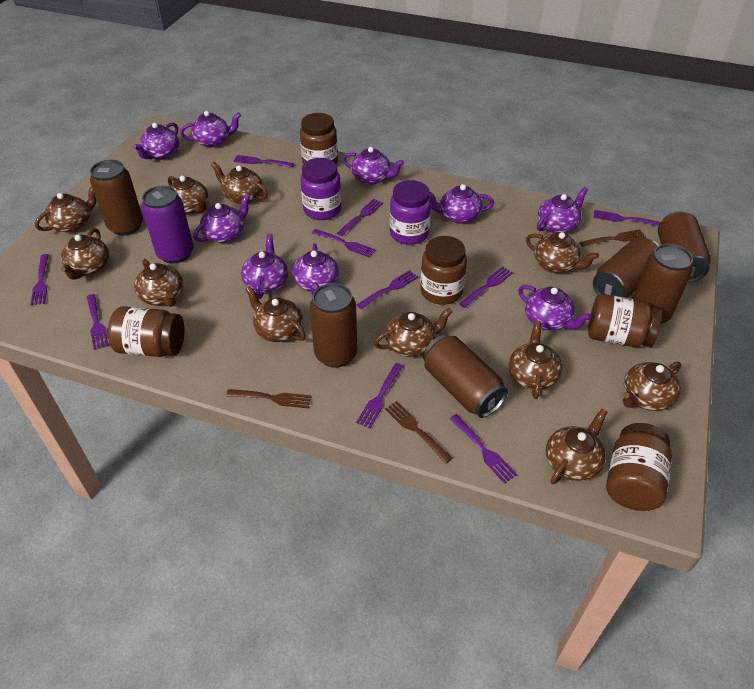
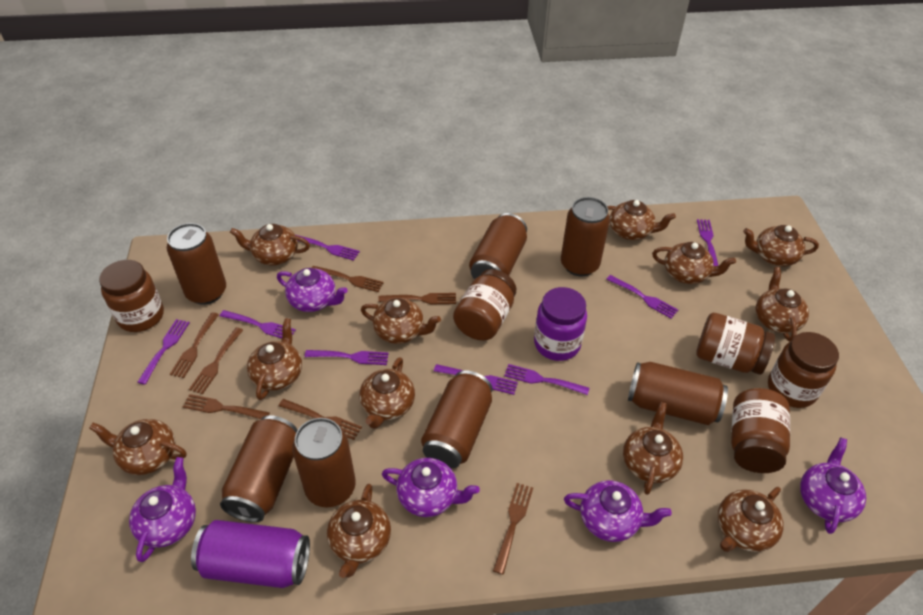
brown can: [90,160,143,236] [310,283,357,368] [423,335,508,418] [593,237,659,298] [633,244,693,324] [658,211,711,283] = 6 -> [167,223,226,305] [220,415,297,522] [292,418,356,508] [421,370,493,469] [469,213,527,279] [561,197,610,277] [628,362,728,425] = 7
brown fork: [226,389,312,409] [385,401,453,464] [580,229,646,247] = 3 -> [170,312,219,378] [183,394,270,419] [189,327,243,394] [279,399,362,440] [311,266,384,292] [378,293,456,304] [493,483,533,575] = 7
brown teapot: [35,186,97,232] [60,228,109,280] [134,259,183,307] [168,176,208,215] [211,162,268,204] [245,286,306,342] [374,308,452,357] [509,320,562,399] [526,232,599,273] [546,409,607,484] [623,362,682,411] = 11 -> [89,419,187,475] [230,224,310,266] [247,318,302,400] [327,484,391,578] [359,357,415,429] [361,298,441,344] [607,200,676,240] [623,402,683,495] [652,242,736,284] [718,487,783,552] [743,225,819,266] [755,267,809,341] = 12
purple fork: [30,254,49,306] [87,294,109,350] [233,155,294,167] [312,229,375,257] [337,199,383,236] [356,363,403,428] [357,270,418,309] [450,414,517,484] [459,267,513,308] [593,210,661,227] = 10 -> [137,319,190,385] [220,310,296,339] [295,235,360,260] [305,350,389,365] [434,364,518,395] [504,364,589,395] [606,275,678,319] [697,219,718,266] = 8
purple jar: [300,158,341,220] [390,180,431,245] = 2 -> [534,287,587,361] = 1
purple teapot: [133,123,179,160] [180,111,241,147] [193,193,250,243] [241,234,288,299] [292,243,339,295] [343,147,404,185] [429,184,494,224] [518,285,592,330] [537,187,588,233] = 9 -> [129,457,196,562] [277,268,348,312] [382,458,480,517] [564,480,672,542] [800,437,866,534] = 5

